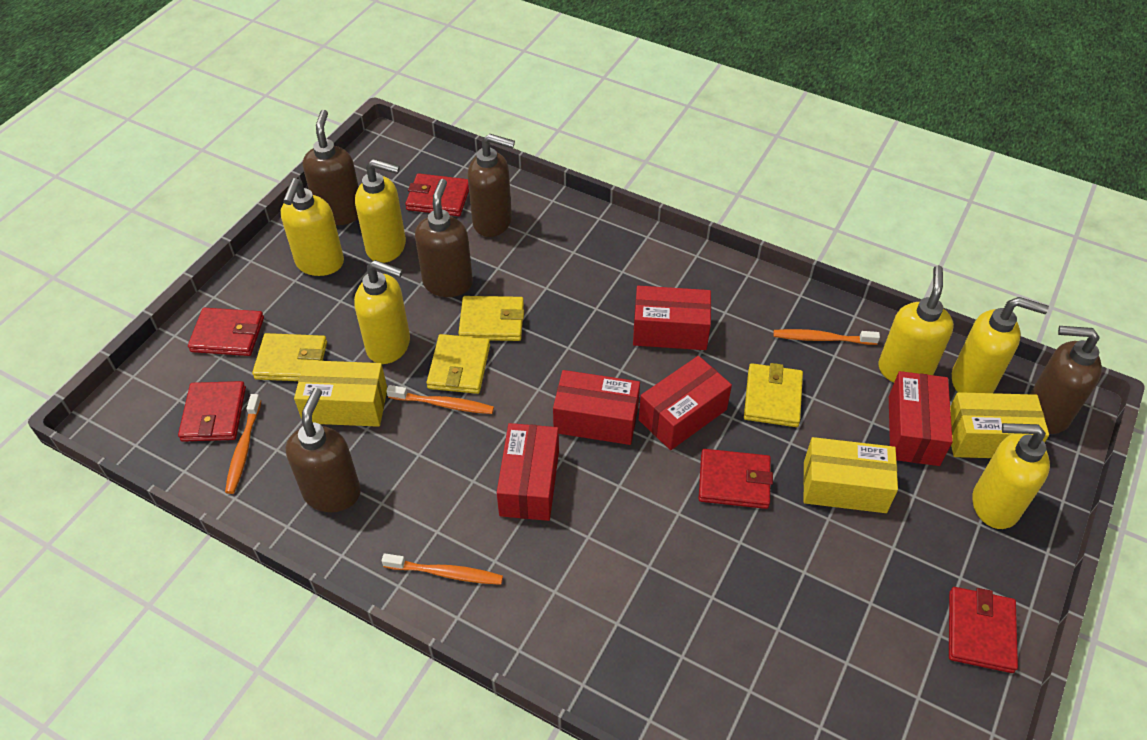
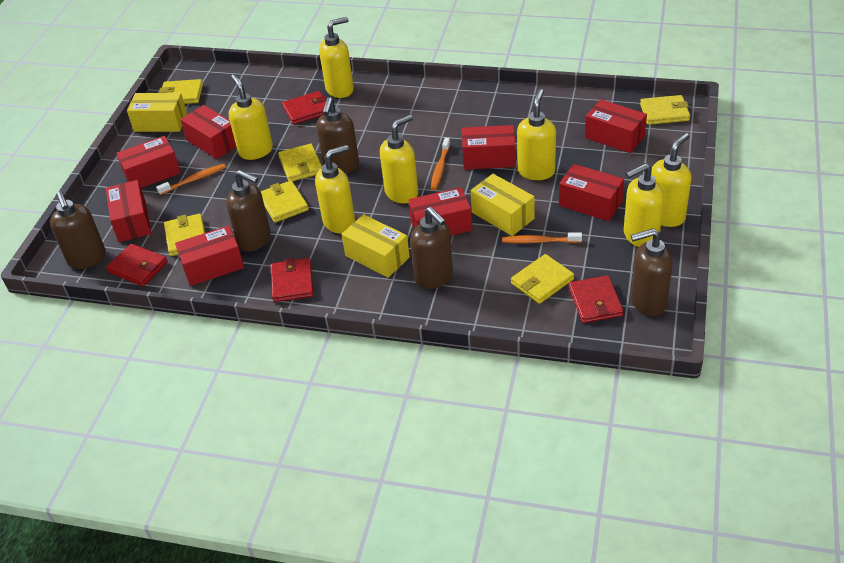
orange toothbrush: [225,394,261,494] [381,553,503,585] [386,385,494,414] [774,329,880,345] = 4 -> [156,164,226,195] [431,138,450,190] [502,232,582,243] = 3
red box: [497,423,559,521] [553,370,640,445] [633,286,711,350] [639,356,732,450] [889,371,953,466] = 5 -> [106,180,151,242] [116,136,181,188] [175,225,244,286] [180,105,236,159] [409,187,472,236] [462,125,516,170] [559,164,624,221] [585,99,647,153] = 8
red wallet: [178,381,246,442] [188,308,264,356] [405,173,469,216] [698,449,773,509] [949,587,1018,673] = 5 -> [106,244,167,286] [271,258,314,302] [282,91,327,125] [569,275,624,323] = 4
yellow soap dispenser: [281,178,344,276] [354,260,410,364] [355,159,406,263] [878,265,954,382] [952,297,1049,393] [973,423,1050,529] = 6 -> [229,74,273,160] [315,145,355,233] [319,17,354,98] [380,115,418,203] [517,89,556,180] [624,163,664,247] [651,133,691,227] = 7
yellow wallet: [252,333,327,381] [426,334,490,394] [458,296,524,341] [744,363,803,427] = 4 -> [159,79,203,104] [164,213,205,256] [261,180,309,223] [278,143,322,181] [511,254,574,304] [640,95,690,125] = 6

